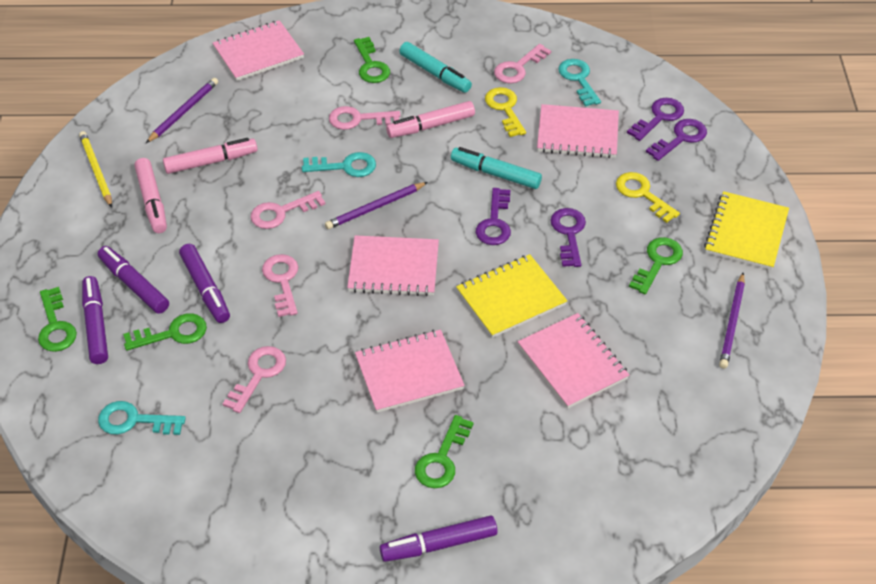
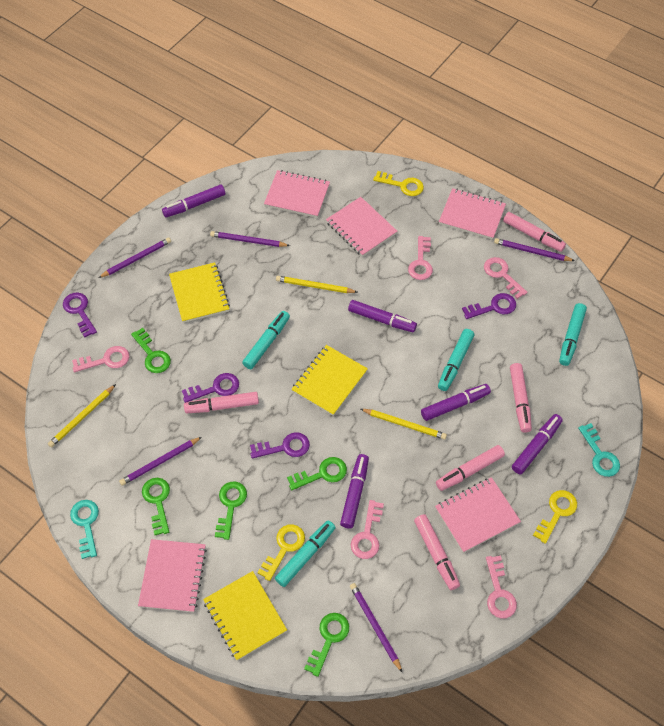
pink marker: [134,158,167,233] [163,138,258,174] [386,101,475,138] = 3 -> [184,392,259,413] [414,514,460,590] [436,445,505,491] [503,212,566,252] [510,363,532,433] = 5
purple marker: [82,276,108,364] [98,246,169,314] [179,244,230,323] [380,516,498,562] = 4 -> [162,184,225,217] [340,454,369,529] [348,300,417,332] [421,384,491,421] [512,414,563,474] = 5
purple pencil: [146,78,218,143] [325,182,428,229] [719,273,745,369] = 3 -> [98,238,171,278] [119,437,202,486] [210,231,290,247] [350,583,403,673] [494,238,575,261] = 5
turquoise key: [98,401,186,435] [302,152,376,177] [558,59,601,106] = 3 -> [70,500,99,559] [578,423,620,477] = 2
turquoise marker: [399,42,472,93] [451,147,542,189] = 2 -> [242,311,290,369] [275,520,336,587] [438,329,474,391] [559,303,587,366] = 4
yellow key: [485,87,526,137] [616,172,680,223] = 2 -> [257,524,305,581] [373,171,424,196] [533,490,577,544] = 3
yellow notebook: [456,254,567,338] [704,191,789,270] = 2 -> [169,262,230,323] [203,571,287,661] [291,345,368,416] = 3
yellow pencil: [79,131,112,208] = 1 -> [48,384,116,448] [276,276,357,293] [361,409,447,440] = 3

